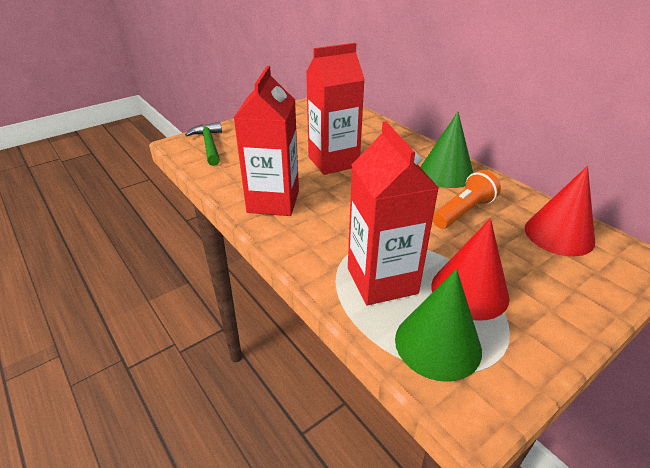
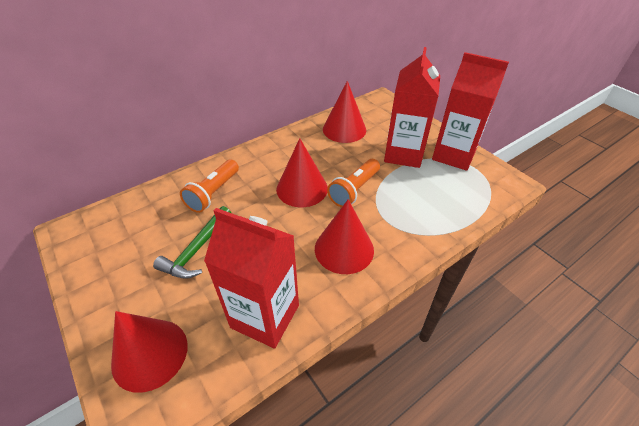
green cone: [395,269,482,382] [420,112,473,188] = 2 -> none = 0
orange flashlight: [433,170,501,229] = 1 -> [180,159,239,213] [327,159,380,207] = 2
red cone: [431,218,509,321] [525,166,595,256] = 2 -> [111,311,188,393] [276,138,328,207] [315,199,374,274] [323,81,366,143] = 4

